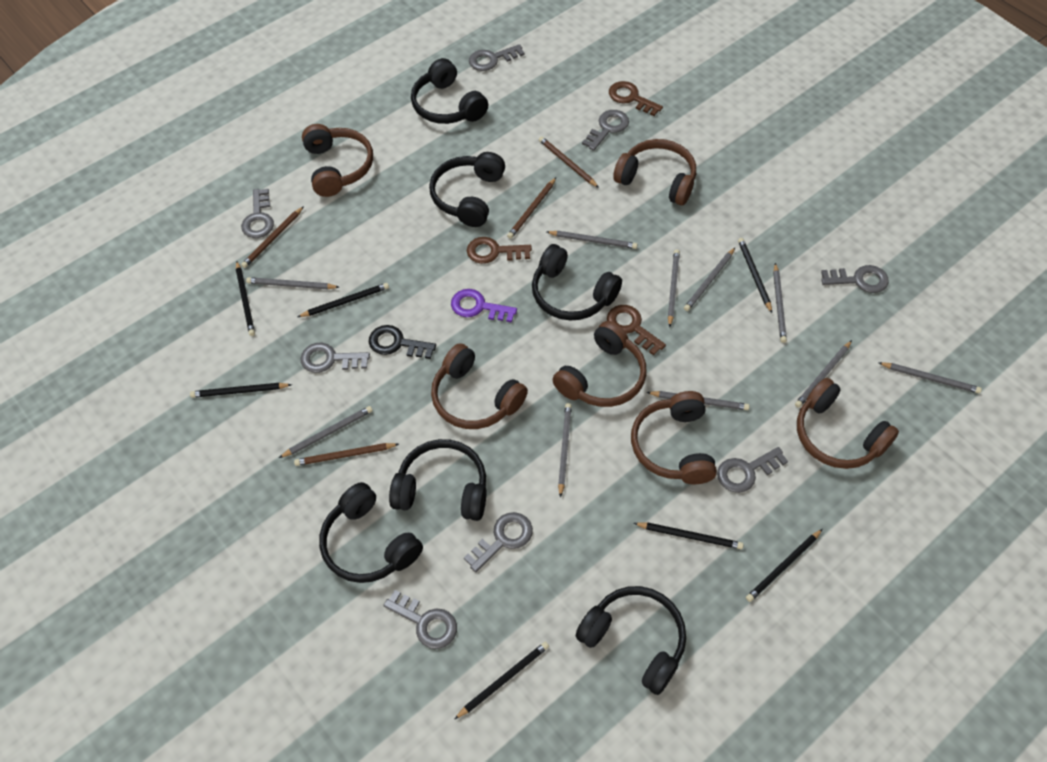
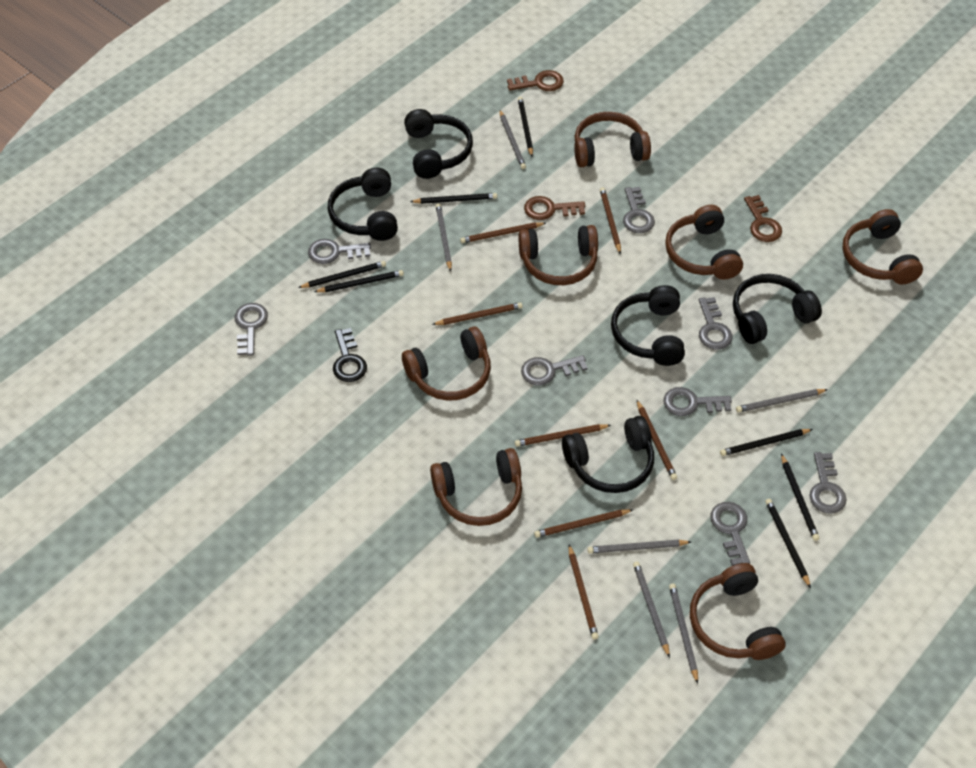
black headphones: [319,482,423,583] [389,439,487,521] [411,58,488,124] [429,152,505,227] [532,244,622,320] [576,586,686,695] = 6 -> [328,168,398,241] [404,109,473,179] [562,416,654,493] [611,285,685,366] [733,274,822,344] = 5
brown headphones: [302,124,373,197] [431,343,528,429] [553,321,647,407] [613,139,696,205] [631,391,717,484] [797,378,899,469] = 6 -> [402,327,491,401] [430,448,522,526] [519,225,598,285] [574,112,651,167] [665,205,743,280] [690,563,786,660] [842,209,923,285] = 7
brown pencil: [241,206,304,268] [294,443,399,466] [507,178,556,239] [539,136,599,188] = 4 -> [432,302,523,325] [460,222,546,243] [515,424,611,447] [534,509,633,538] [569,544,599,639] [600,187,621,254] [637,400,677,480] = 7
grey pencil: [246,277,339,289] [279,406,373,458] [547,231,638,249] [558,403,572,498] [647,391,750,410] [668,249,680,327] [684,248,735,311] [773,263,787,343] [795,340,852,408] [878,362,982,394] = 10 -> [436,203,452,272] [500,110,526,169] [587,539,691,553] [633,561,670,658] [669,584,698,684] [736,389,828,413] = 6
purple key: [451,289,517,323] = 1 -> none = 0

